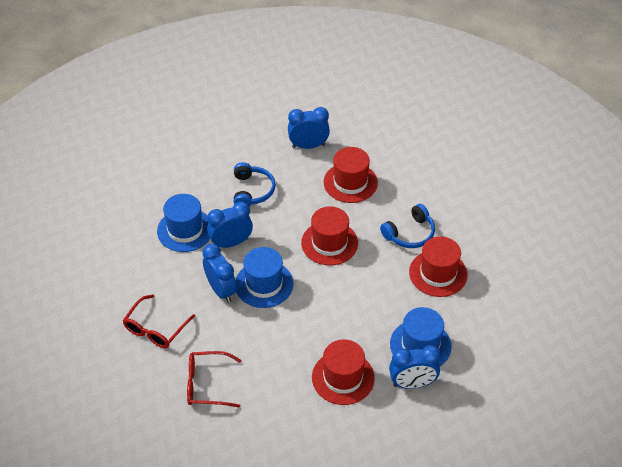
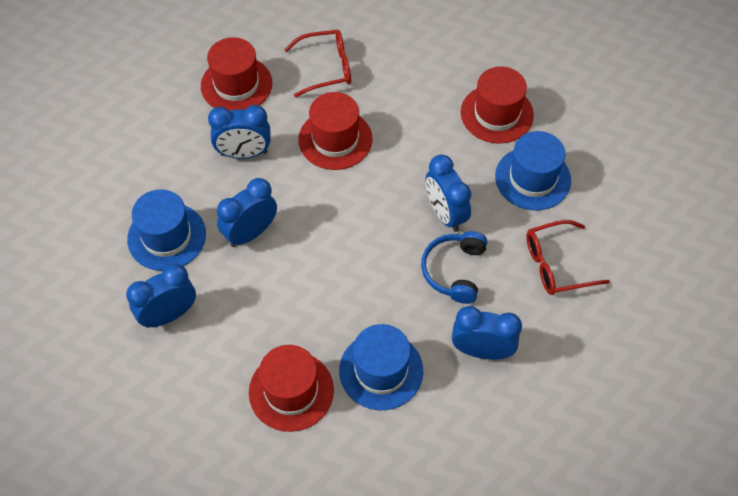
blue clock: [203,244,237,303] [207,202,253,248] [288,107,330,149] [389,345,441,389] = 4 -> [126,263,196,328] [208,105,271,159] [217,178,277,247] [426,155,471,232] [452,306,522,360] = 5
blue headphones: [234,162,276,207] [380,204,435,248] = 2 -> [421,231,487,304] = 1

